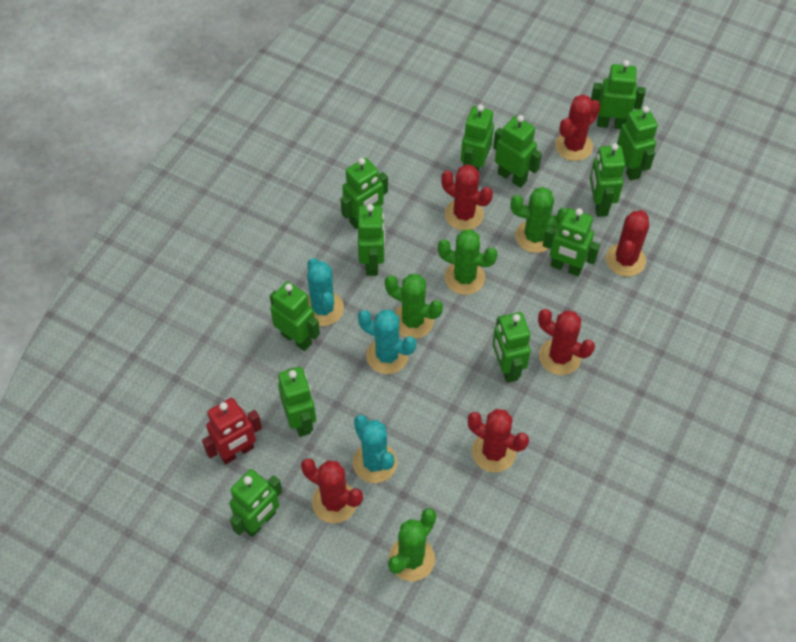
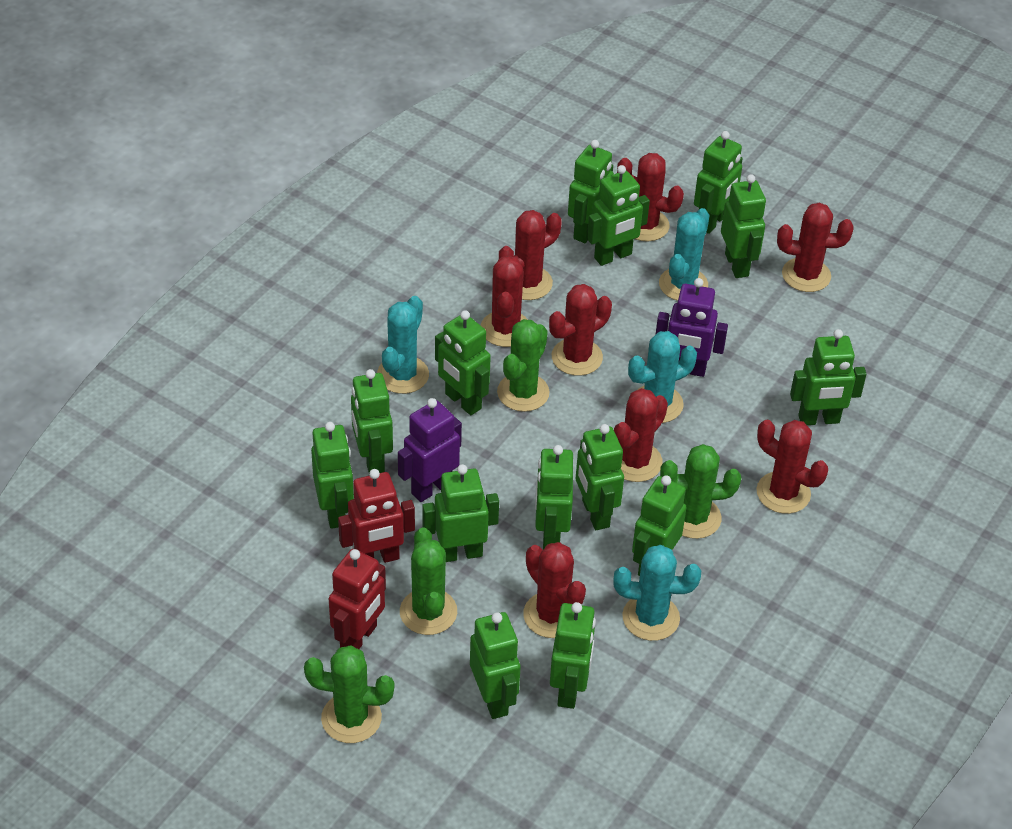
green robot: [229,469,283,537] [270,281,320,351] [278,367,316,437] [340,158,388,229] [358,204,385,276] [461,105,494,172] [492,312,531,383] [493,115,542,188] [543,208,600,276] [590,143,625,217] [591,60,646,129] [617,106,658,181] = 12 -> [311,422,354,529] [351,369,393,473] [422,464,499,562] [435,311,491,415] [470,612,521,719] [535,445,573,550] [550,602,596,709] [568,140,614,243] [576,424,624,530] [587,165,650,266] [632,475,687,576] [694,131,743,234] [721,174,766,278] [790,329,867,425] = 14
purple robot: none = 0 -> [398,398,462,502] [656,278,728,377] = 2
red cactus: [301,458,363,523] [441,164,493,230] [468,409,529,472] [538,309,595,375] [555,94,600,161] [606,210,649,276] = 6 -> [481,256,528,347] [499,210,562,300] [523,542,586,638] [549,284,612,376] [614,388,668,482] [617,153,684,241] [756,420,828,514] [777,203,854,292] = 8
red robot: [202,398,262,464] = 1 -> [329,549,386,649] [338,469,415,563] = 2
turquoise cactus: [307,258,344,326] [353,415,397,483] [358,310,416,374] = 3 -> [377,296,429,394] [613,545,701,641] [628,331,697,423] [659,208,710,301] = 4

